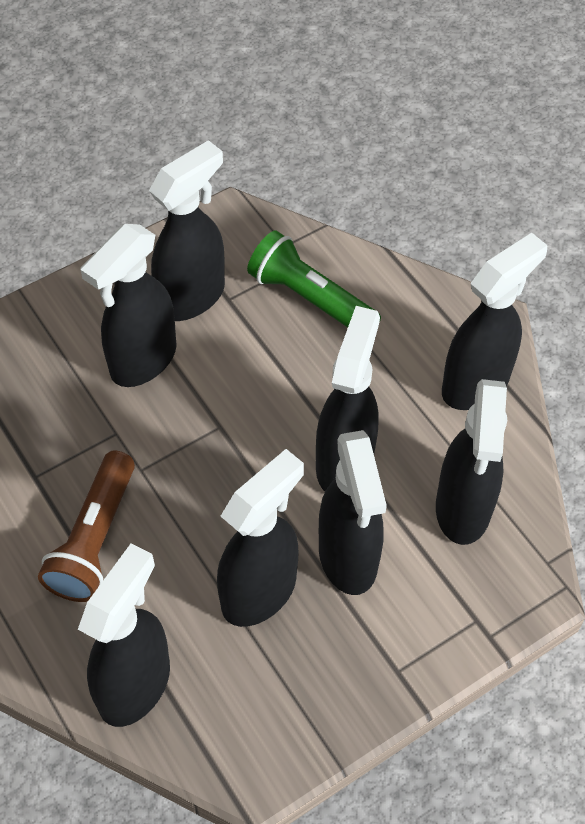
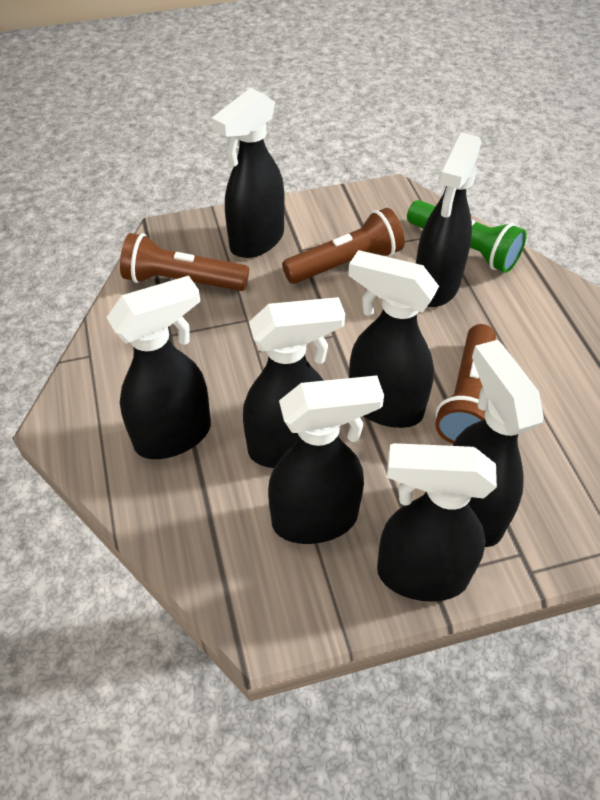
brown flashlight: [38,450,135,602] = 1 -> [120,233,249,291] [282,208,405,284] [435,324,496,444] = 3

